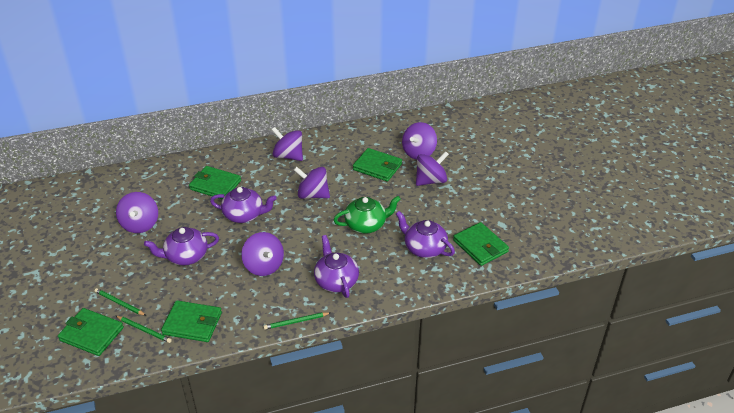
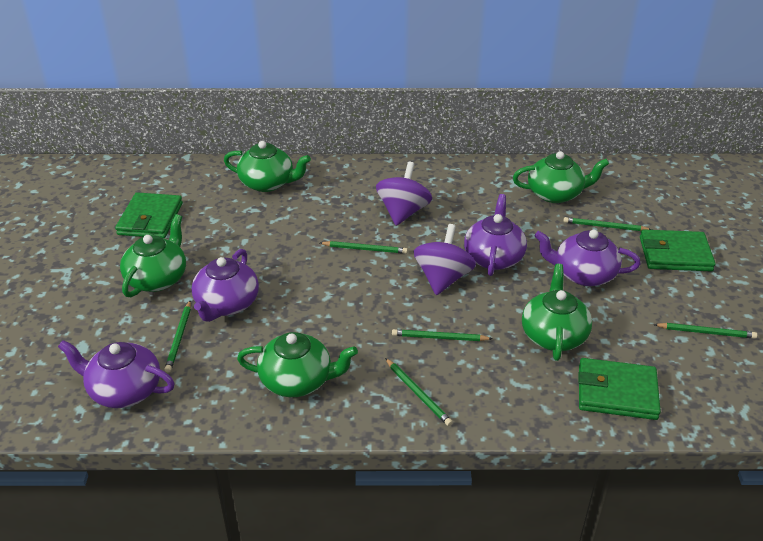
green pencil: [94,288,146,316] [116,316,172,343] [263,312,330,330] = 3 -> [164,301,191,372] [320,241,408,254] [385,358,453,426] [392,329,493,341] [564,217,652,231] [653,323,757,339] = 6
green teapot: [334,196,401,234] = 1 -> [120,214,186,297] [224,141,311,192] [237,332,358,397] [513,151,609,203] [522,264,592,361] = 5
green wallet: [58,308,124,356] [161,300,222,342] [189,166,241,199] [353,148,402,182] [453,222,509,266] = 5 -> [115,192,183,238] [578,358,661,420] [640,229,716,271] = 3
purple spinning top: [116,192,158,233] [241,232,284,276] [272,127,303,161] [294,167,330,199] [402,122,437,160] [416,151,449,186] = 6 -> [376,162,432,226] [414,224,476,295] = 2

